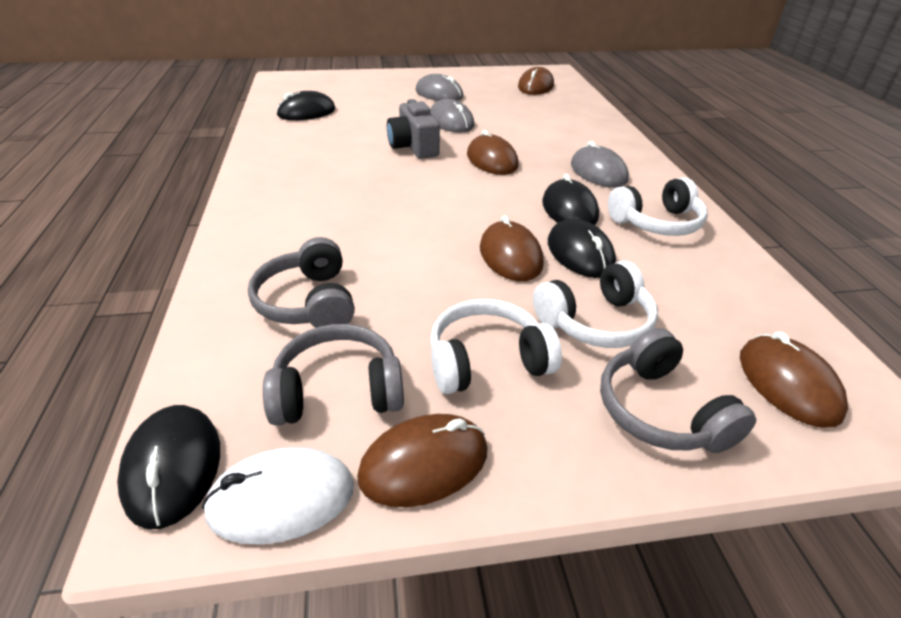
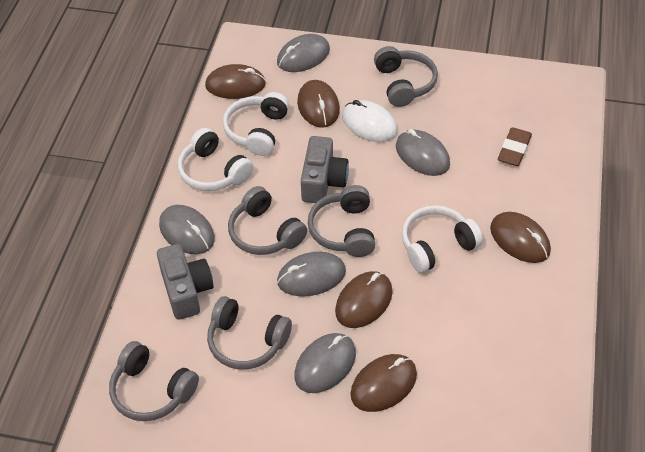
black mouse: [117,405,220,529] [276,91,335,120] [542,174,599,225] [548,219,616,278] = 4 -> none = 0
brown eraser: none = 0 -> [498,127,532,166] = 1
grey camera: [387,99,440,159] = 1 -> [157,244,213,320] [301,136,349,203] = 2
grey headphones: [248,237,355,328] [263,324,404,426] [600,328,756,453] = 3 -> [109,341,199,421] [207,296,292,369] [228,186,307,255] [308,185,375,257] [374,46,438,107] = 5
grey mouse: [415,74,463,101] [430,99,475,132] [571,141,629,188] = 3 -> [159,205,215,255] [277,34,330,72] [277,252,346,297] [294,333,356,393] [396,129,450,176] = 5

